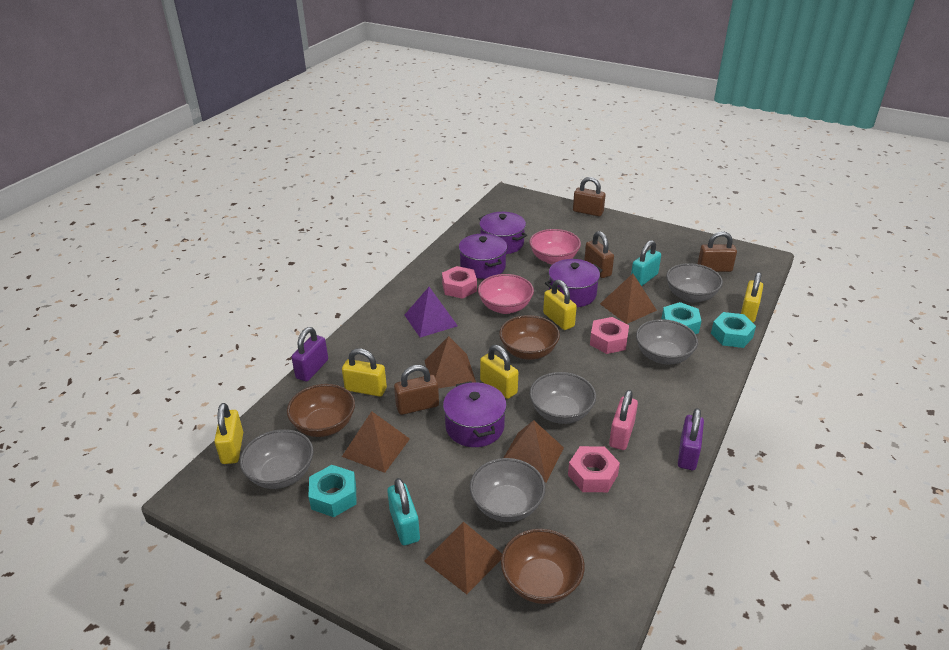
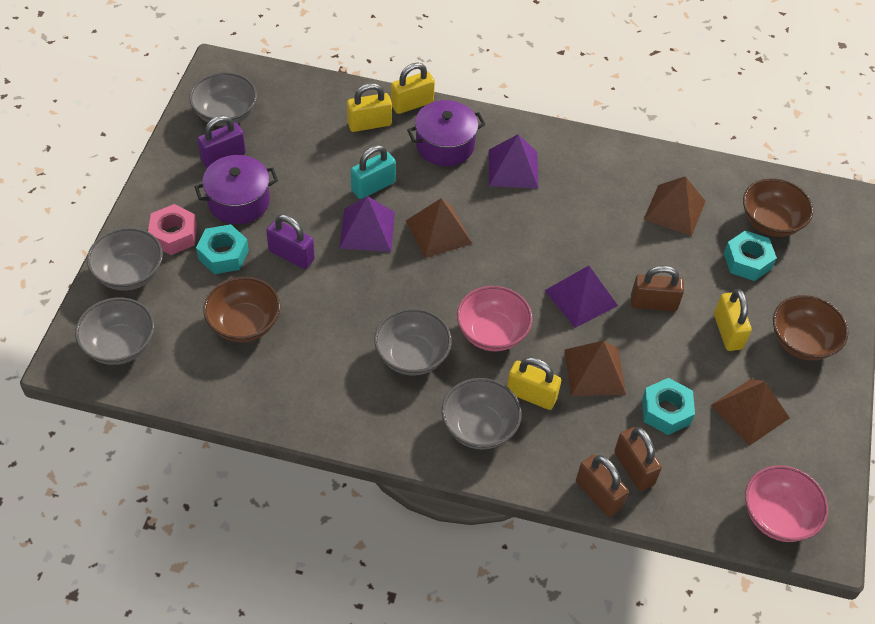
brown padlock: [394,365,439,415] [573,177,606,216] [584,231,614,278] [698,231,737,272] = 4 -> [576,454,629,517] [614,427,662,491] [631,265,684,312] = 3
brown pyramid: [342,411,410,473] [424,336,476,388] [424,521,502,594] [504,420,564,482] [600,274,657,324] = 5 -> [406,198,472,258] [564,341,626,396] [643,176,706,236] [711,379,790,446] = 4
pink nut: [442,266,477,299] [568,446,620,492] [590,317,629,354] = 3 -> [148,204,197,255] = 1
pink padlock: [609,390,638,450] = 1 -> none = 0
purple pot: [443,381,507,447] [459,233,507,279] [479,212,527,254] [545,259,603,307] = 4 -> [194,155,278,224] [407,100,486,166] = 2
purple pyramid: [405,287,458,338] = 1 -> [339,196,395,252] [489,134,538,189] [544,266,618,328] = 3
turquoise padlock: [387,478,420,545] [631,240,661,286] = 2 -> [351,145,396,199] = 1
yellow padlock: [214,403,243,464] [342,348,387,397] [480,345,518,399] [543,280,577,330] [741,272,763,323] = 5 -> [347,83,392,132] [391,63,435,114] [507,357,561,410] [714,289,752,351] = 4

